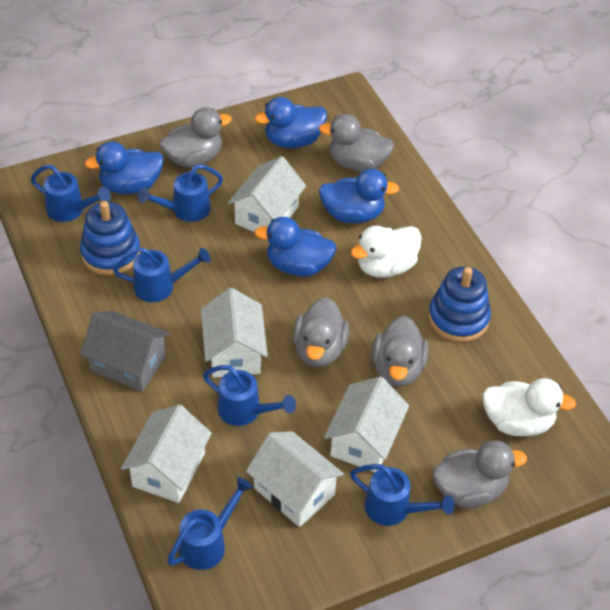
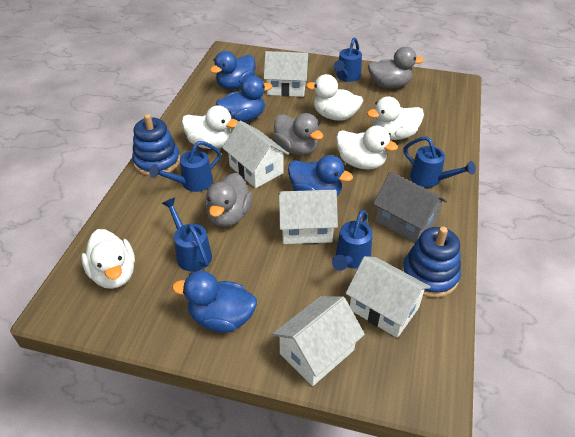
blue watering can: [31,164,111,222] [113,247,211,302] [138,164,223,222] [167,477,253,570] [203,365,296,426] [350,464,455,526] = 6 -> [149,141,221,192] [162,198,212,271] [332,210,373,271] [334,37,362,82] [403,136,476,187] = 5
grey duck: [160,107,231,168] [293,297,349,367] [319,114,394,171] [372,316,428,387] [433,440,527,508] = 5 -> [205,173,253,227] [273,113,323,155] [368,47,424,89] = 3
white duck: [351,226,422,278] [482,378,576,436] = 2 -> [81,229,135,289] [182,105,238,149] [306,74,363,121] [336,126,398,170] [367,96,424,140] = 5

